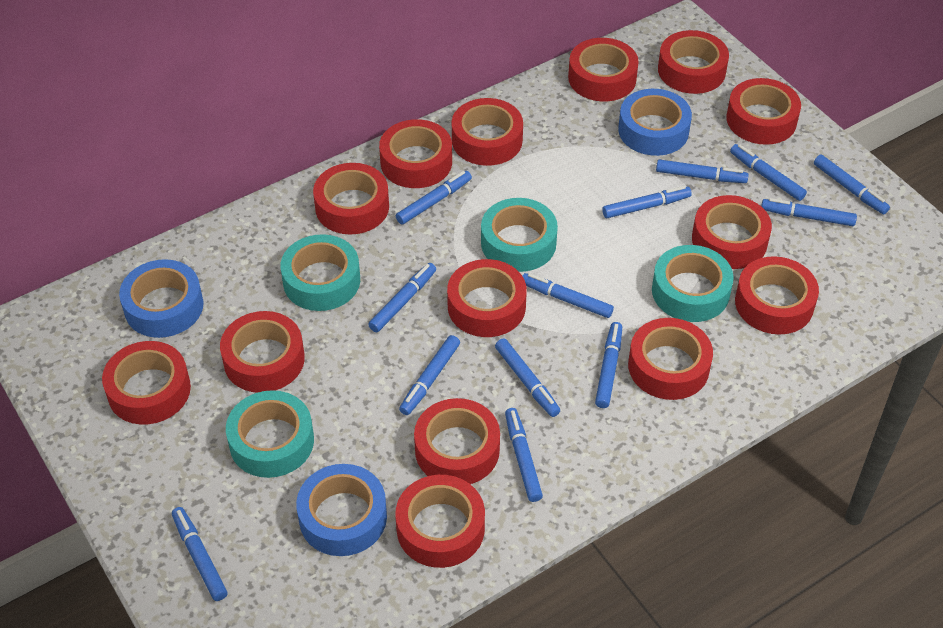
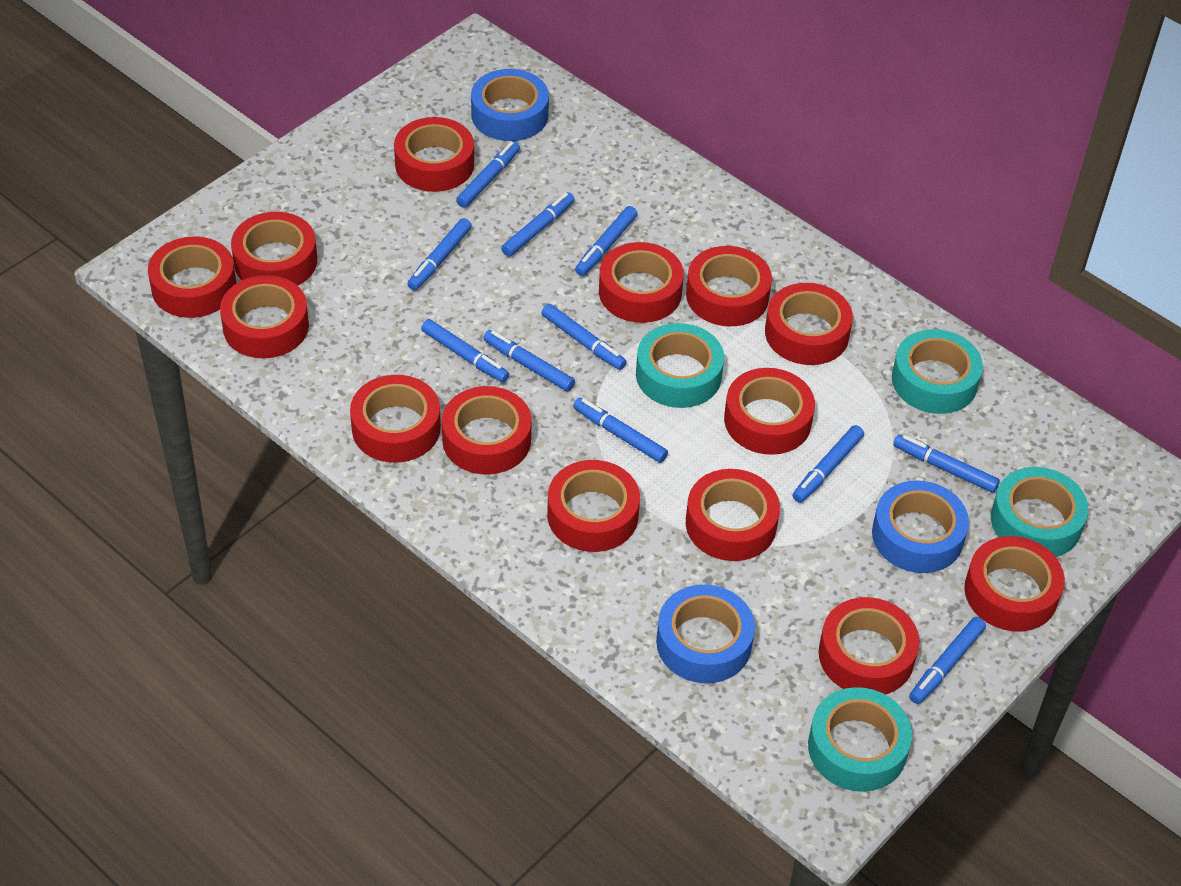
blue marker: [172,507,227,601] [368,263,436,332] [396,171,472,225] [399,335,460,415] [495,338,560,417] [505,408,543,502] [523,273,614,318] [595,322,622,408] [602,186,692,218] [656,159,748,183] [730,144,807,201] [761,198,857,226] [814,155,890,214] = 13 -> [408,218,472,291] [421,319,509,383] [456,141,520,208] [483,330,575,392] [501,192,575,257] [542,304,627,370] [573,398,668,463] [575,206,637,276] [793,425,864,503] [893,434,1000,493] [909,617,986,704] = 11

